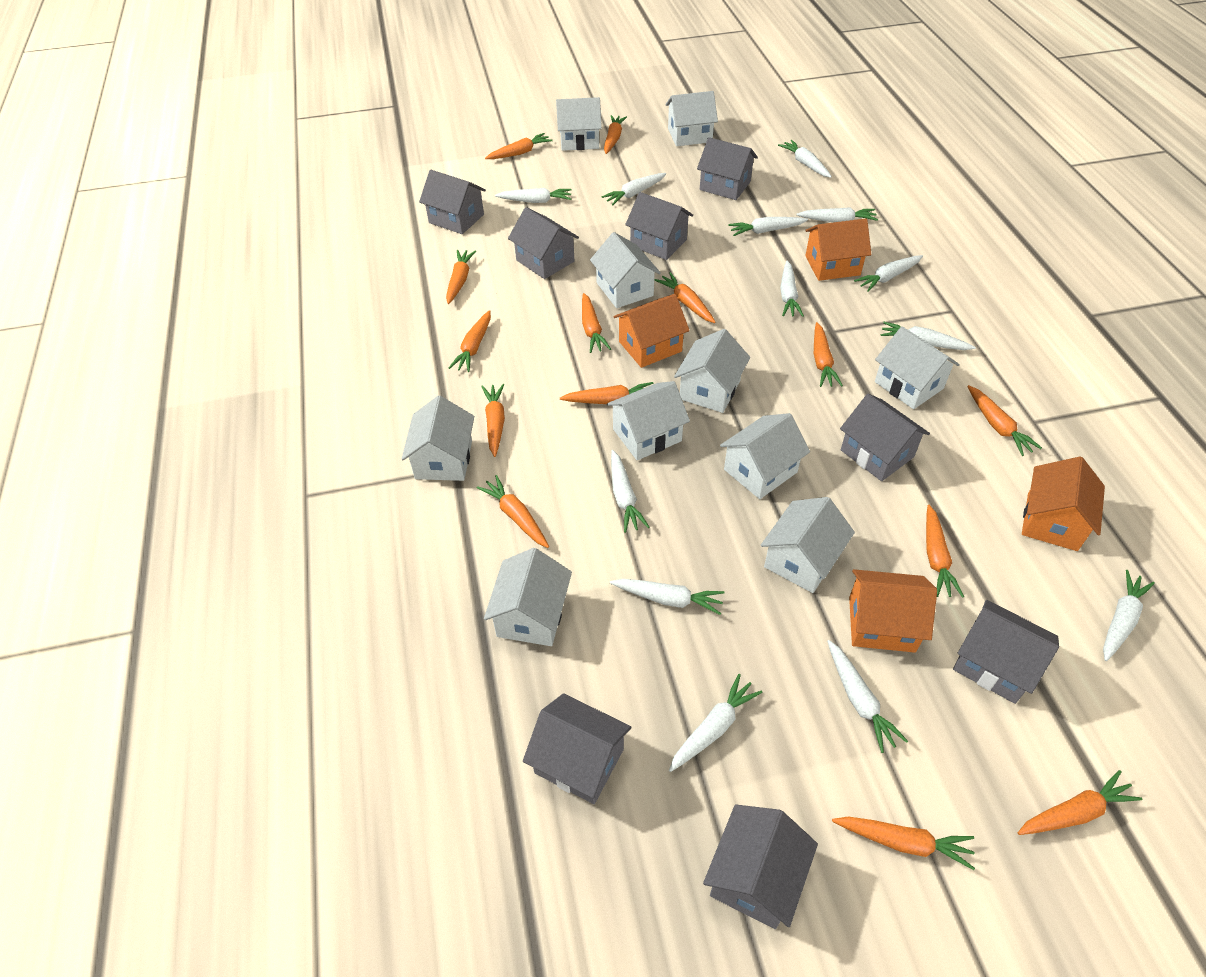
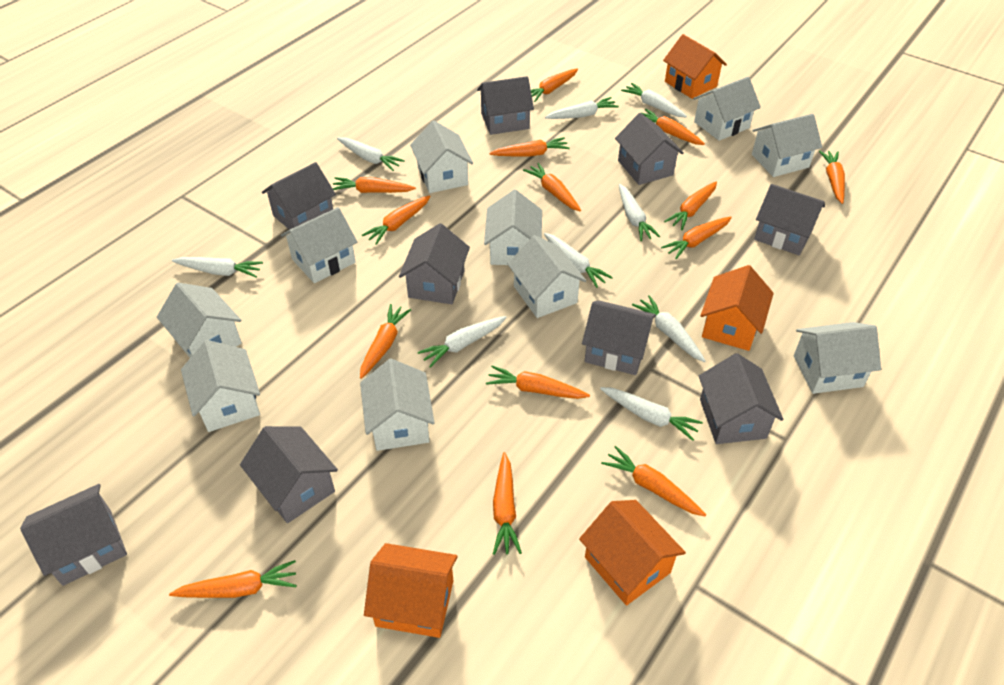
grey house: [419,170,486,234] [508,207,579,279] [523,693,631,804] [625,192,693,260] [697,137,758,200] [703,805,818,929] [840,394,930,481] [953,600,1059,704] = 8 -> [20,484,127,586] [240,426,338,523] [262,162,336,230] [399,223,470,304] [477,76,534,135] [582,300,656,375] [615,113,684,185] [699,353,783,444] [754,184,825,255] = 9
white carrot: [495,188,572,203] [602,173,666,205] [610,579,725,615] [611,450,649,533] [669,674,762,772] [728,217,808,236] [778,140,832,178] [780,261,804,317] [796,207,878,222] [827,640,908,753] [854,255,923,292] [881,322,976,350] [1103,570,1155,661] = 13 -> [172,257,263,278] [337,137,405,171] [418,316,507,368] [544,233,613,288] [545,97,619,119] [600,387,703,441] [619,184,660,241] [621,83,687,117] [632,295,706,362] = 9

